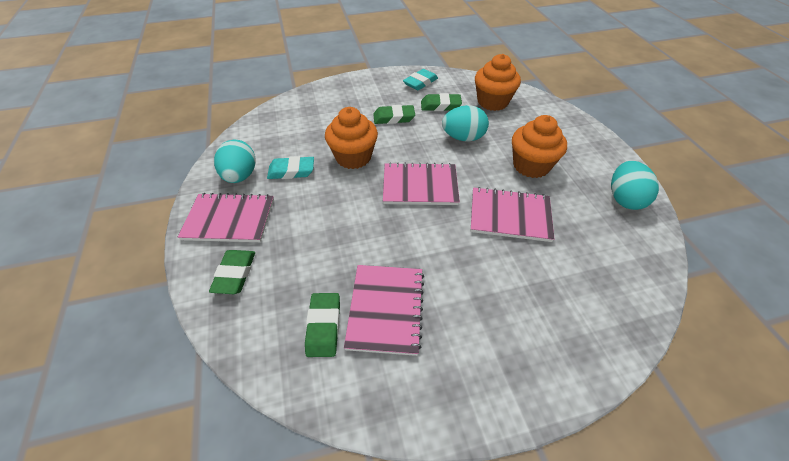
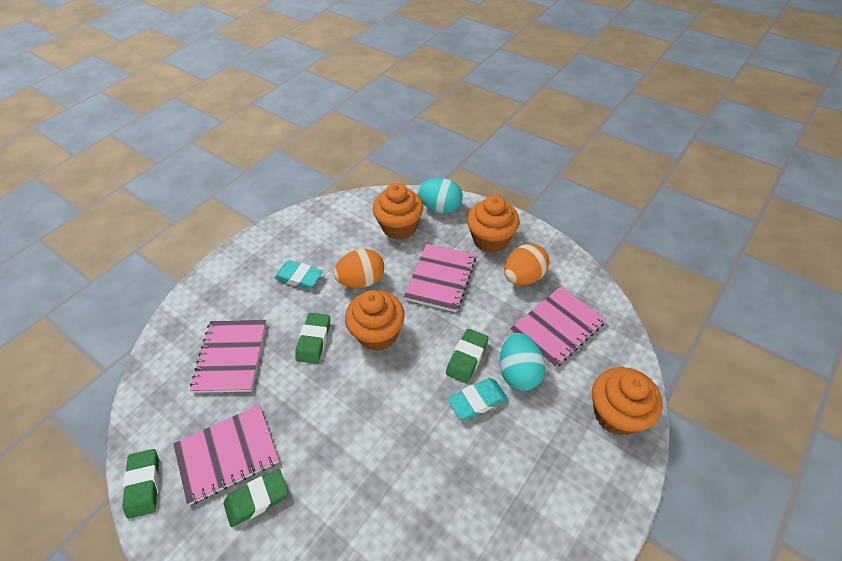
orange cupcake: [325,107,378,169] [475,54,521,111] [512,115,567,178] = 3 -> [345,290,405,351] [372,183,423,240] [467,195,520,253] [592,367,663,436] = 4
orange egg: none = 0 -> [333,249,384,288] [504,244,549,285] = 2
turquoise egg: [214,140,256,183] [442,105,489,142] [611,161,659,210] = 3 -> [417,178,463,214] [499,333,545,391] = 2

